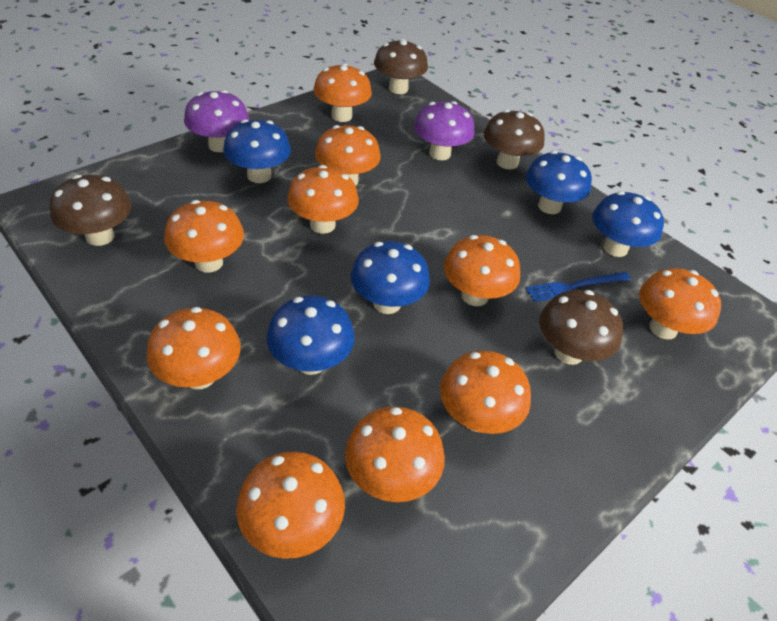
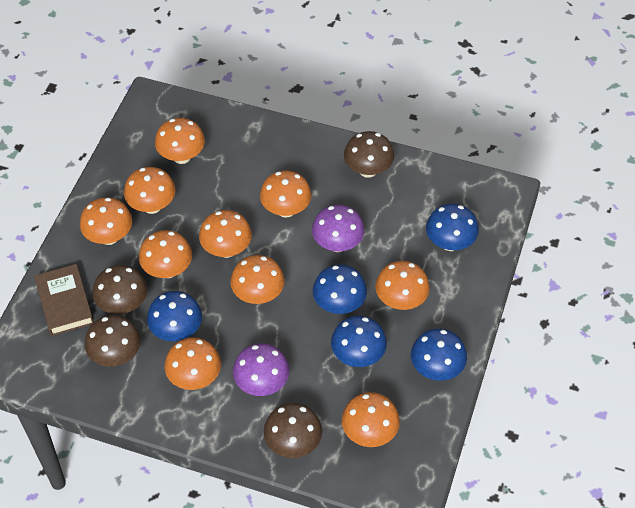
blue fork: [526,272,631,302] = 1 -> none = 0
brown book: none = 0 -> [34,264,94,336] = 1

